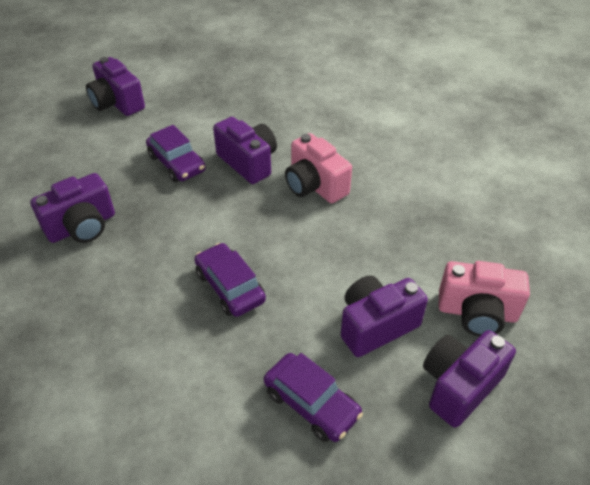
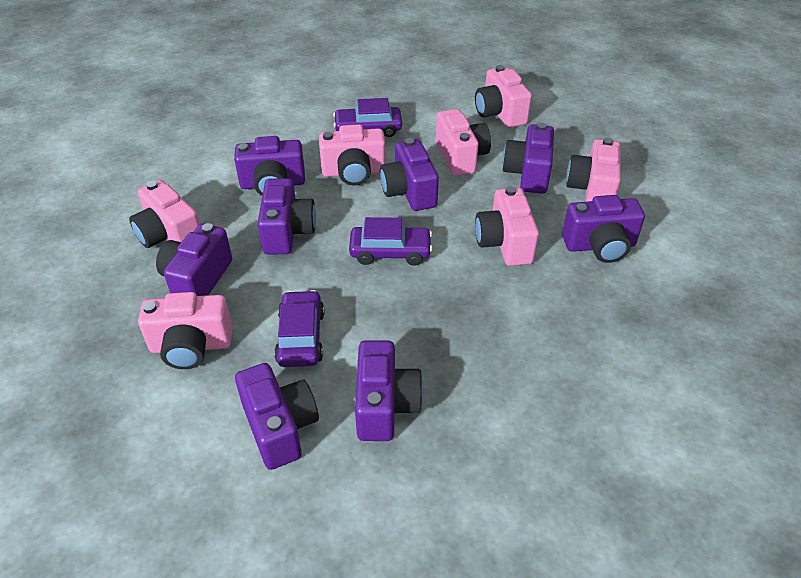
pink camera: [285,133,352,203] [438,261,530,336] = 2 -> [129,180,200,248] [138,292,233,369] [319,124,386,186] [436,109,491,176] [475,65,532,128] [475,186,539,266] [566,138,621,202] = 7
purple camera: [30,173,115,243] [86,57,145,116] [213,117,277,184] [341,276,428,357] [423,330,516,428] = 5 -> [156,223,232,296] [234,136,305,196] [235,363,319,470] [257,178,316,255] [355,340,423,441] [380,138,439,211] [502,123,554,194] [562,195,645,263] = 8

